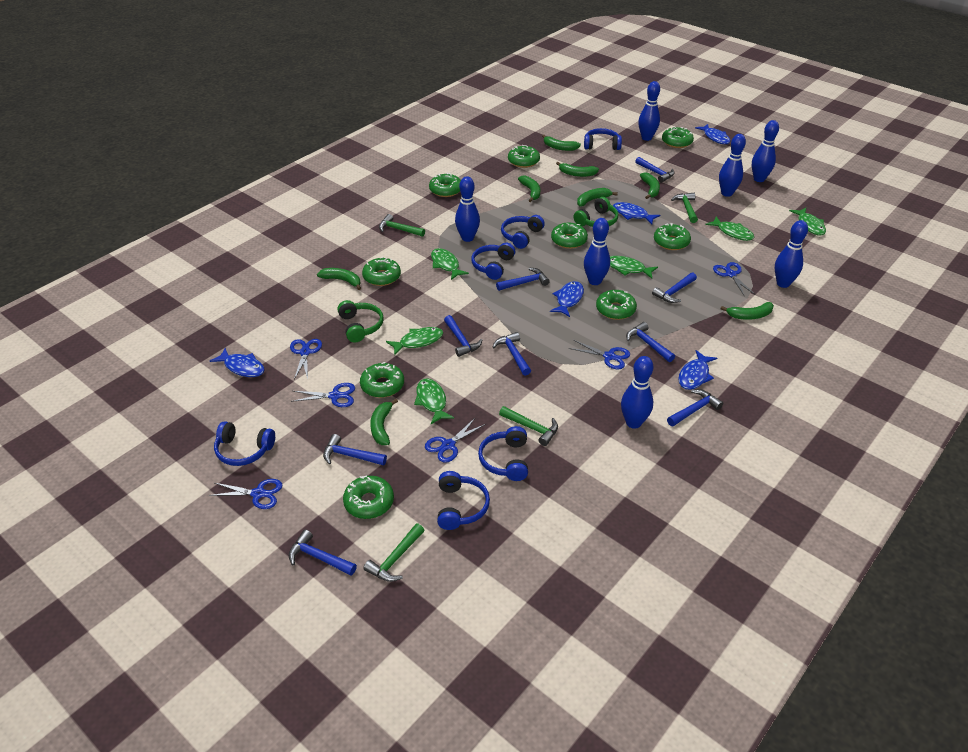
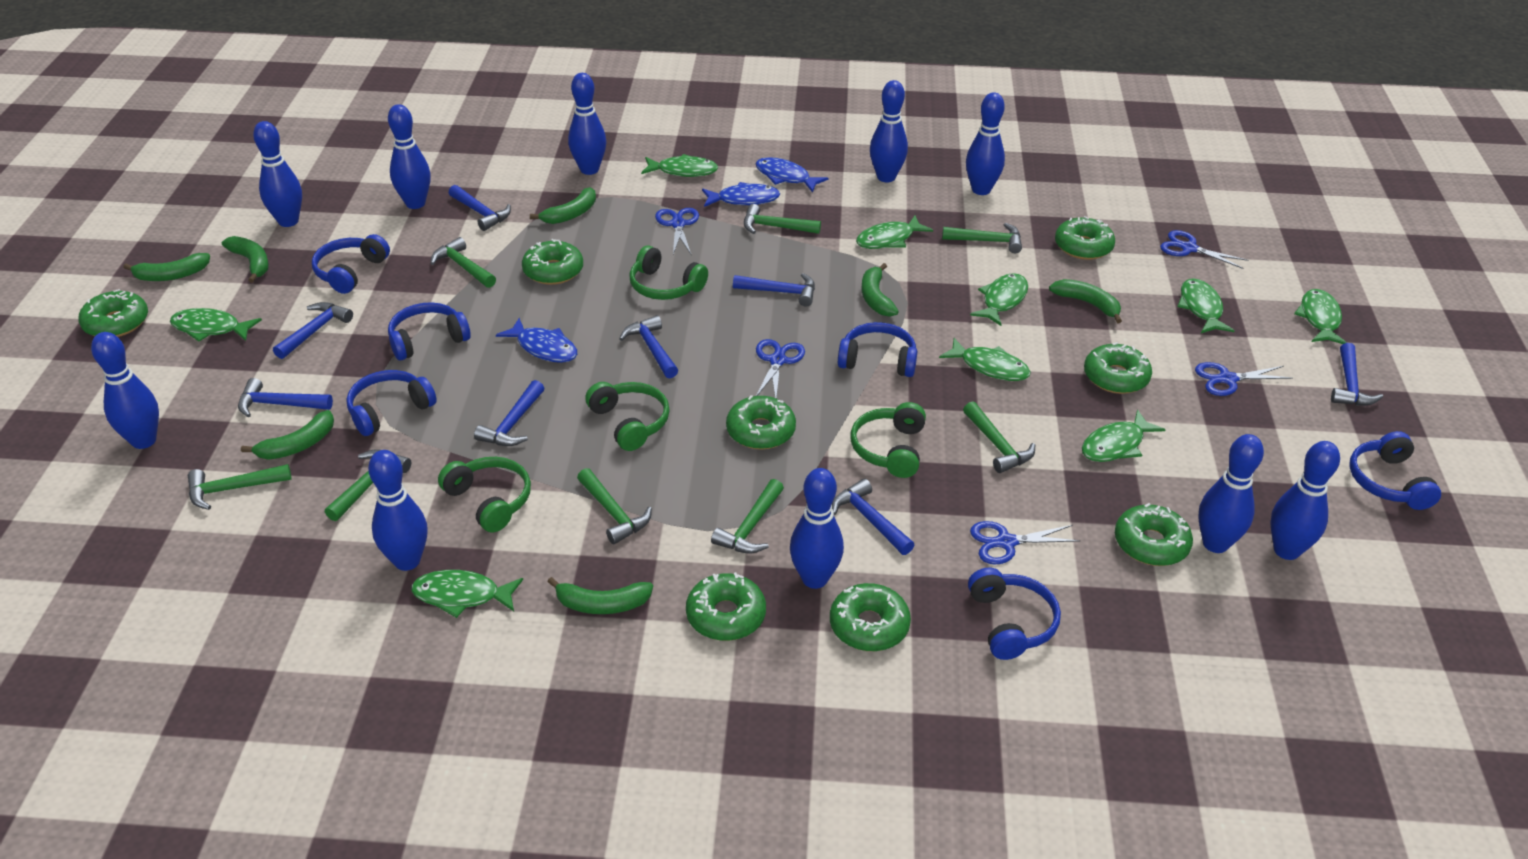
blue bowling pin: [455,176,480,242] [584,218,610,285] [621,356,653,429] [638,81,660,141] [719,134,746,197] [752,120,779,182] [775,220,808,288] = 7 -> [91,332,159,449] [253,121,302,227] [368,450,427,571] [388,104,431,209] [568,73,606,175] [790,468,844,589] [870,80,908,182] [966,92,1005,195] [1198,434,1264,553] [1270,441,1340,560] = 10
blue fish: [210,348,265,377] [550,281,584,317] [613,202,660,224] [678,350,717,390] [695,124,730,144] = 5 -> [496,318,577,363] [702,182,780,207] [756,157,829,193] = 3
blue hammer: [289,530,357,575] [323,434,387,466] [444,315,482,357] [493,332,531,376] [496,268,550,291] [626,322,675,362] [635,157,675,183] [652,272,697,303] [667,389,723,426] = 9 -> [238,378,333,417] [273,302,353,359] [449,185,511,231] [474,380,544,446] [619,315,678,378] [733,273,815,307] [832,479,914,555] [1331,343,1383,406] = 8
blue scissors: [209,479,283,509] [290,339,322,379] [291,383,355,407] [425,417,486,463] [569,340,630,370] [713,262,754,297] = 6 -> [655,208,699,254] [756,339,805,398] [970,521,1081,564] [1160,230,1248,269] [1195,362,1293,396] = 5
green banana: [317,268,361,290] [370,399,398,445] [518,176,540,202] [542,135,581,151] [556,162,599,177] [577,188,618,206] [640,172,660,199] [720,302,774,320] = 8 -> [123,253,210,281] [222,236,269,283] [241,410,334,460] [530,187,596,224] [547,577,653,614] [862,263,899,317] [1049,279,1122,323] = 7
green donut: [343,475,394,519] [360,362,404,398] [362,257,401,286] [429,173,461,197] [508,145,540,168] [551,223,588,249] [596,290,637,320] [654,223,691,250] [662,126,694,148] = 9 -> [78,289,148,337] [522,239,583,285] [686,572,766,641] [726,395,796,449] [830,583,911,651] [1055,216,1115,260] [1084,342,1152,394] [1115,503,1193,566] = 8
green fish: [386,327,443,355] [414,379,454,424] [431,248,469,280] [610,256,658,279] [705,217,754,241] [789,208,826,235] = 6 -> [170,308,262,342] [411,570,523,618] [641,154,718,177] [856,216,933,249] [939,338,1031,381] [970,273,1028,326] [1082,410,1166,462] [1178,278,1235,333] [1294,289,1347,344] = 9
green hammer: [363,524,425,582] [379,214,425,237] [499,406,558,446] [671,193,698,223] = 4 -> [188,464,292,510] [325,449,411,521] [431,237,496,288] [577,468,652,544] [711,479,784,554] [744,204,821,234] [942,223,1022,253] [963,401,1035,473] = 8
green headphones: [337,300,384,342] [574,197,618,227] = 2 -> [438,457,531,533] [585,382,670,451] [630,245,708,300] [851,402,926,478] = 4

